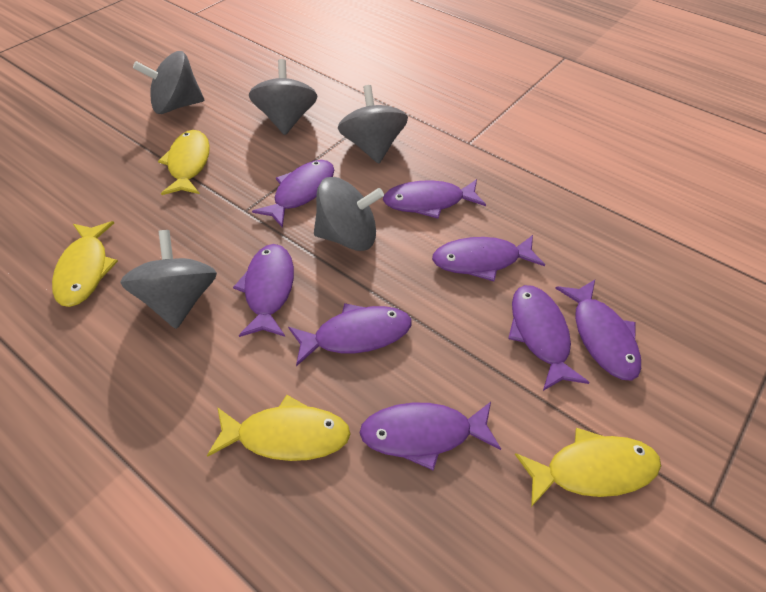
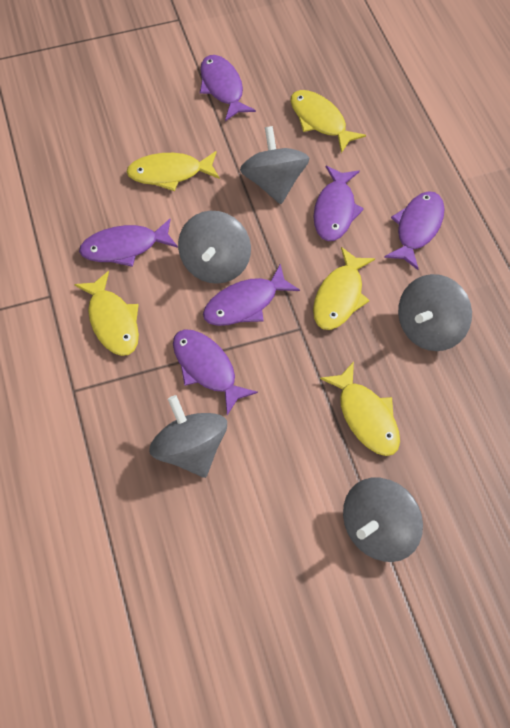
purple fish: [233,244,294,337] [252,160,334,228] [288,303,411,366] [360,402,501,471] [383,179,486,219] [432,235,545,281] [508,285,590,391] [555,280,641,380] = 8 -> [79,219,178,267] [173,329,258,415] [200,55,256,121] [203,264,300,326] [314,165,364,241] [384,191,444,270] = 6
yellow fish: [52,221,118,307] [158,130,210,195] [207,395,351,461] [515,428,661,507] = 4 -> [74,271,139,356] [126,151,220,191] [290,90,366,153] [313,247,375,330] [320,362,400,456] = 5

